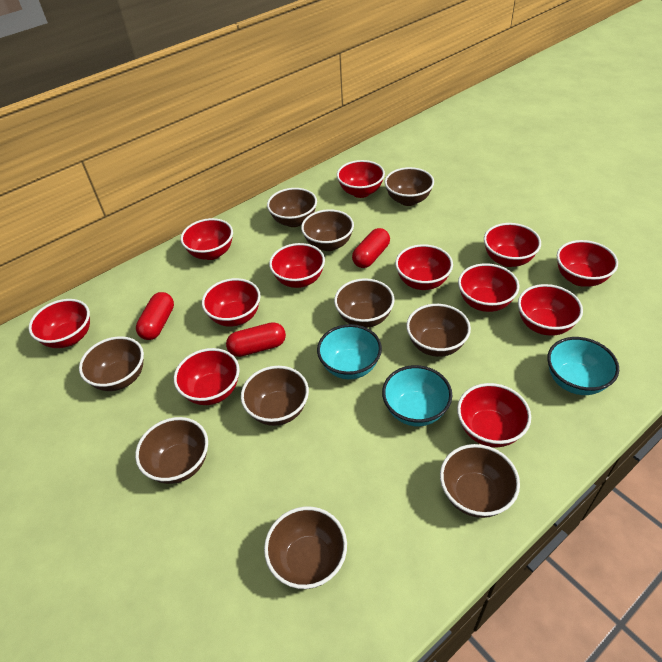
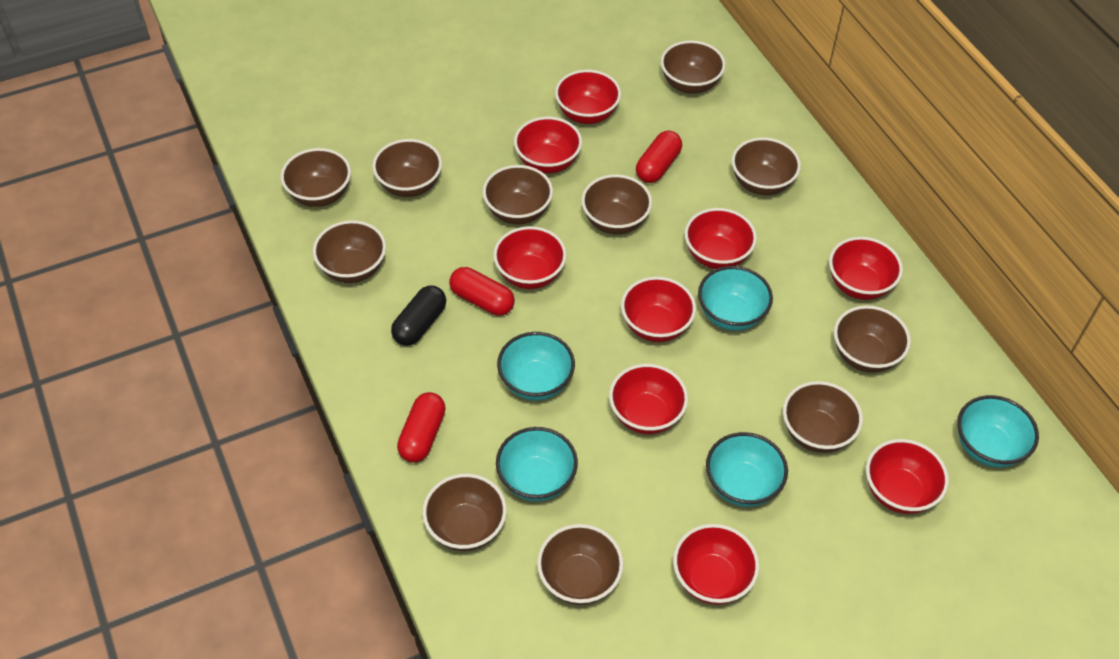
black capsule: none = 0 -> [391,285,446,346] = 1
brown bowl: [79,336,144,391] [135,417,208,484] [241,366,309,426] [264,507,347,589] [267,188,317,227] [301,209,354,251] [334,278,395,328] [385,167,434,206] [406,304,471,357] [440,444,520,518] = 10 -> [281,148,351,207] [313,220,386,283] [372,139,442,197] [422,474,507,551] [483,165,553,224] [537,524,624,605] [581,174,652,234] [661,40,725,94] [732,137,801,195] [783,381,863,453] [834,305,911,373] = 11
red bowl: [28,299,90,348] [174,348,240,405] [180,218,233,260] [202,278,261,327] [269,243,325,288] [337,160,385,198] [395,244,453,290] [457,383,531,447] [458,263,519,312] [484,223,541,267] [518,284,583,336] [557,240,618,287] = 12 -> [493,226,567,289] [514,117,582,173] [555,70,621,124] [609,364,688,434] [621,277,696,342] [673,524,759,605] [685,208,757,269] [829,237,903,300] [866,439,949,514] = 9
turquoise bowl: [317,324,382,379] [382,365,452,426] [547,337,619,395] = 3 -> [496,427,578,502] [497,332,575,401] [698,266,773,331] [706,432,788,507] [957,395,1039,468] = 5

